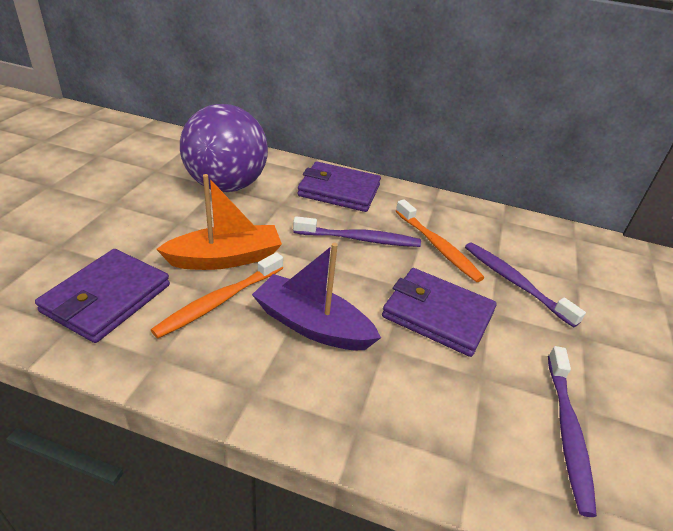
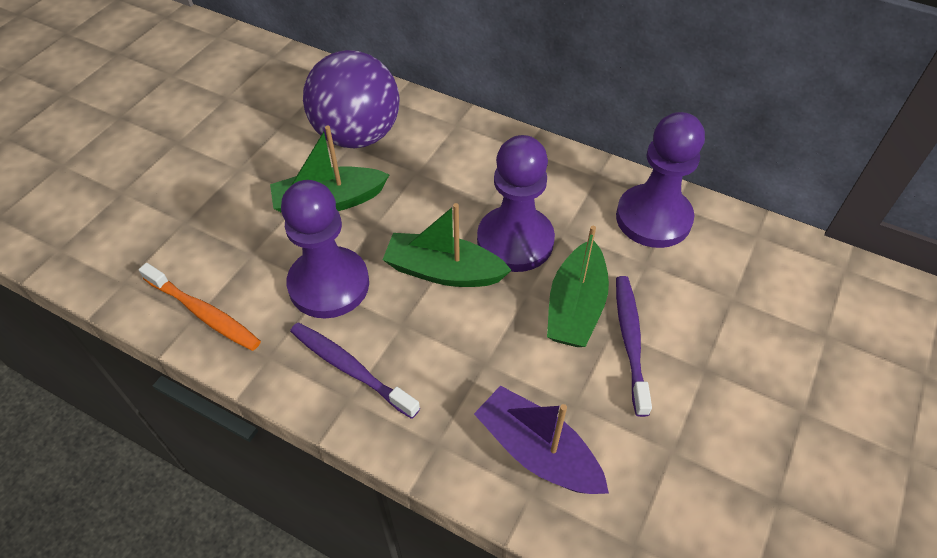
green boat: none = 0 -> [270,126,390,213] [383,203,512,287] [547,226,609,347] = 3
orange boat: [156,174,282,270] = 1 -> none = 0
orange toothbrush: [151,252,283,338] [396,199,484,282] = 2 -> [139,263,261,351] = 1
purple pawn: none = 0 -> [281,180,369,319] [477,135,555,272] [616,112,705,248] = 3
purple toothbrush: [293,216,421,247] [465,242,586,327] [548,346,597,517] = 3 -> [290,322,420,419] [616,276,652,417] = 2
purple wallet: [35,249,170,343] [297,161,381,212] [382,268,497,357] = 3 -> none = 0

